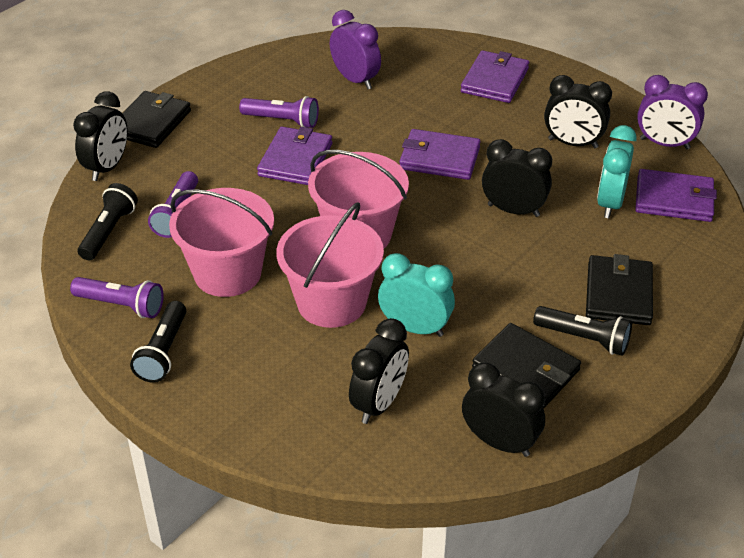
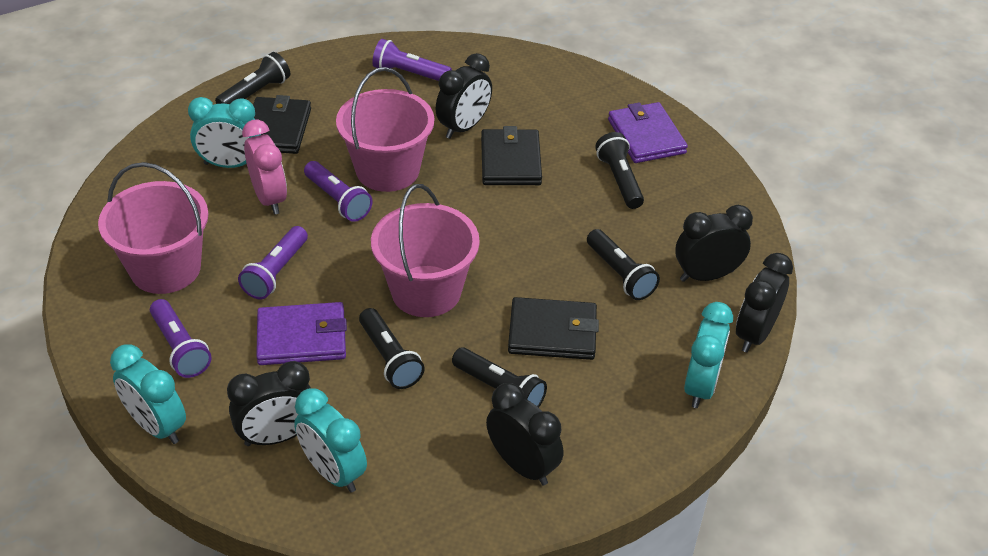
black flashlight: [78,183,138,260] [130,301,186,383] [533,306,632,356] = 3 -> [215,52,290,104] [359,308,425,389] [452,347,547,408] [587,229,660,300] [595,132,644,209] = 5
pink clock: none = 0 -> [242,119,287,215] = 1
purple clock: [330,10,381,89] [637,75,708,149] = 2 -> none = 0
purple flashlight: [70,277,164,318] [148,171,198,238] [239,96,319,128] = 3 -> [150,299,212,378] [238,226,308,299] [304,161,373,222] [372,39,452,81] = 4
purple wallet: [257,127,332,185] [399,129,481,180] [461,50,529,103] [635,169,717,222] = 4 -> [256,302,347,365] [608,102,688,163] = 2
turquoise clock: [378,253,455,337] [597,125,637,218] = 2 -> [110,344,186,444] [188,97,261,168] [294,388,367,493] [684,302,733,408] = 4

